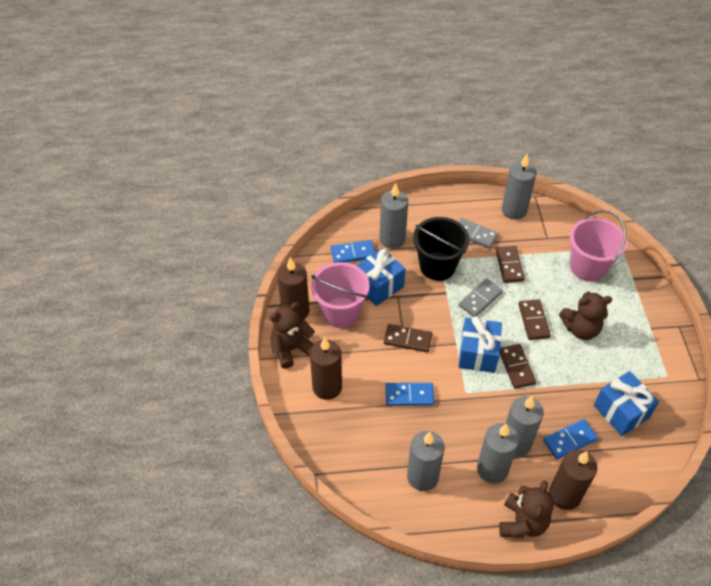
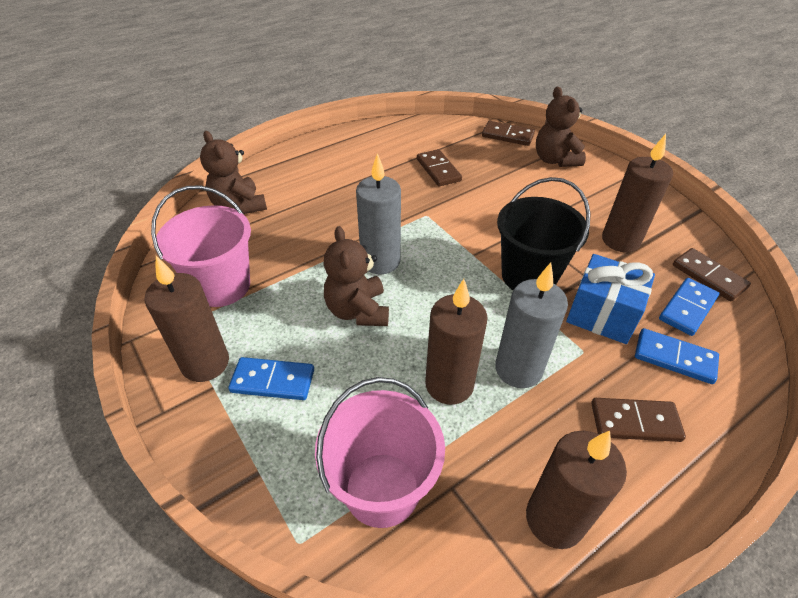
blue gift: [356,248,405,306] [459,316,502,373] [594,371,659,436] = 3 -> [566,254,655,344] = 1
brown candle: [277,257,309,320] [310,337,342,400] [549,450,597,510] = 3 -> [144,256,229,382] [425,279,488,405] [526,430,627,549] [602,134,673,252] = 4
grey candle: [379,183,408,249] [407,431,445,491] [477,423,519,483] [502,154,537,220] [505,396,544,457] = 5 -> [356,153,401,275] [495,263,568,388] = 2
grey domino: [459,218,498,249] [459,279,503,317] = 2 -> none = 0

